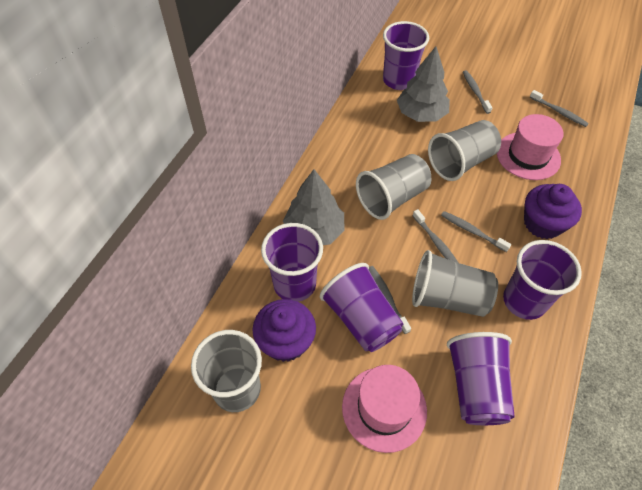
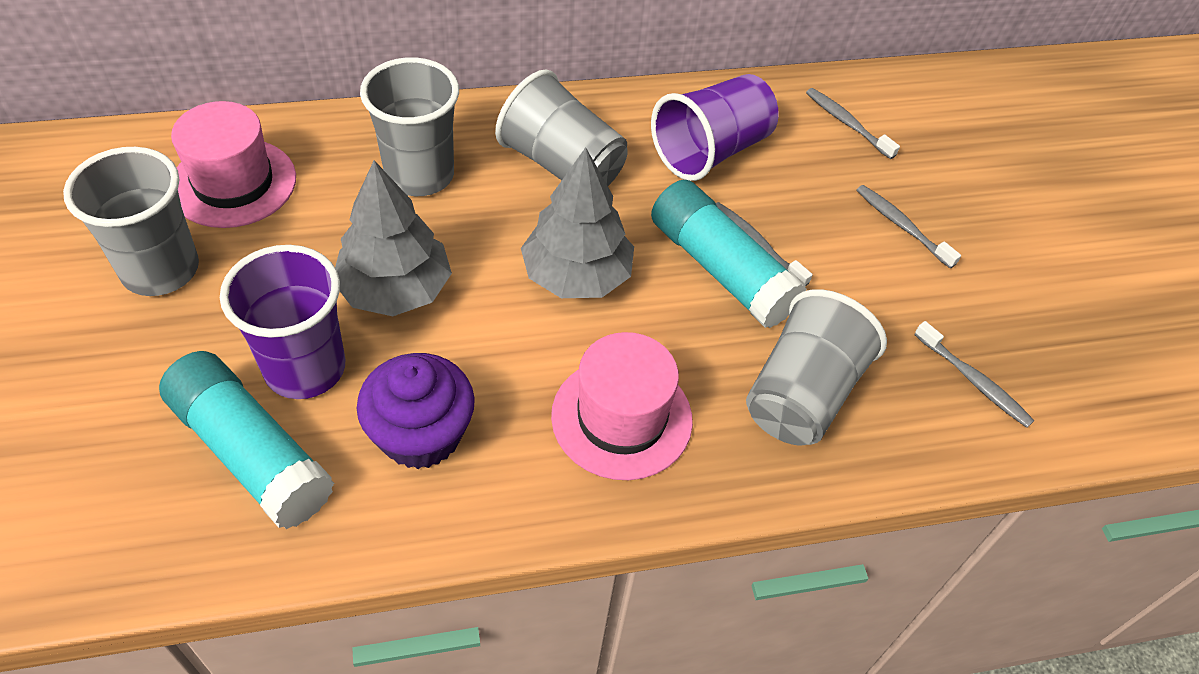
grey toothbrush: [369,266,411,334] [413,209,458,263] [441,211,511,252] [463,70,493,114] [530,90,589,127] = 5 -> [716,202,813,287] [806,88,900,159] [857,185,961,268] [914,321,1035,428] = 4
purple cup: [261,223,323,302] [320,263,403,352] [383,21,429,90] [447,332,515,425] [503,240,582,320] = 5 -> [220,245,345,399] [651,74,779,181] = 2
purple cupcake: [253,299,316,362] [524,184,582,239] = 2 -> [357,353,475,469] = 1
turquoise glue stick: none = 0 -> [159,351,334,529] [651,180,807,328] = 2

